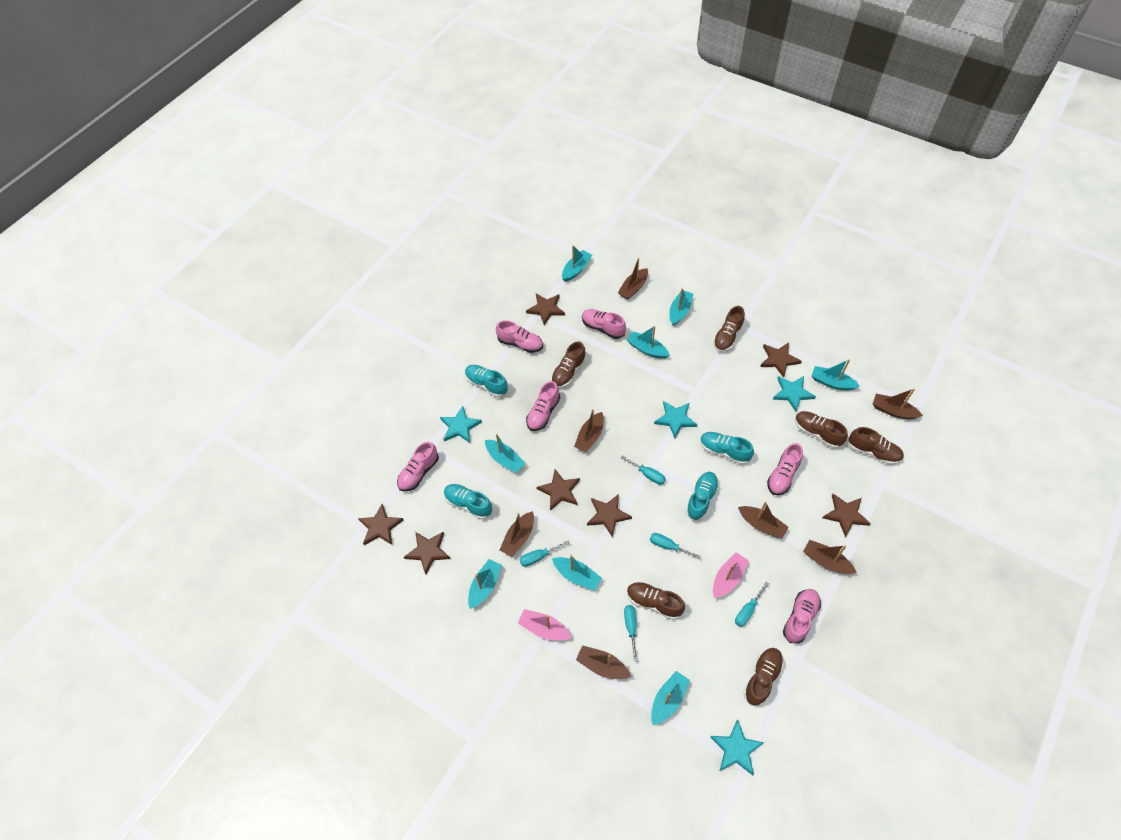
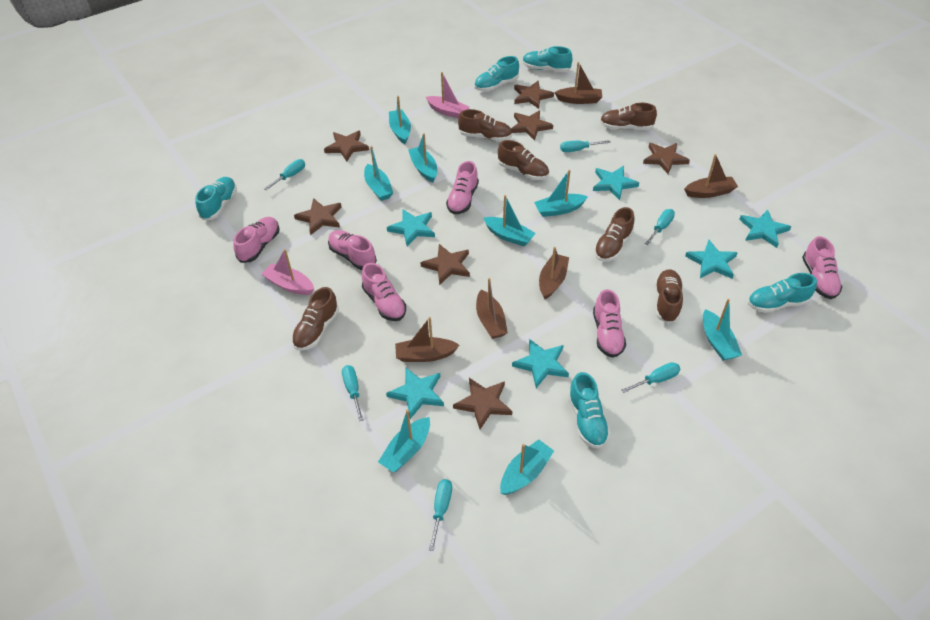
brown boat: [500,511,534,557] [574,409,604,452] [576,645,631,679] [618,258,648,300] [738,501,789,539] [803,540,857,574] [873,388,923,419] = 7 -> [395,317,459,362] [476,278,508,339] [539,247,569,299] [554,62,602,104] [684,154,738,198] = 5
turquoise screwdriver: [520,541,570,567] [621,455,665,485] [624,605,638,662] [650,533,701,559] [735,582,769,627] = 5 -> [264,159,305,190] [342,365,364,421] [429,479,452,551] [560,140,610,152] [621,362,680,393] [645,209,675,245] = 6
turquoise shoe: [444,484,492,519] [465,365,508,397] [686,472,719,521] [700,432,754,465] = 4 -> [195,177,237,221] [474,56,519,91] [522,46,572,72] [568,372,610,449] [748,273,817,313] = 5
turquoise star: [440,406,482,443] [654,401,697,438] [710,719,764,775] [773,376,816,412] = 4 -> [386,368,444,419] [387,209,435,246] [512,339,569,388] [593,166,639,200] [685,240,738,278] [739,210,791,248] = 6

